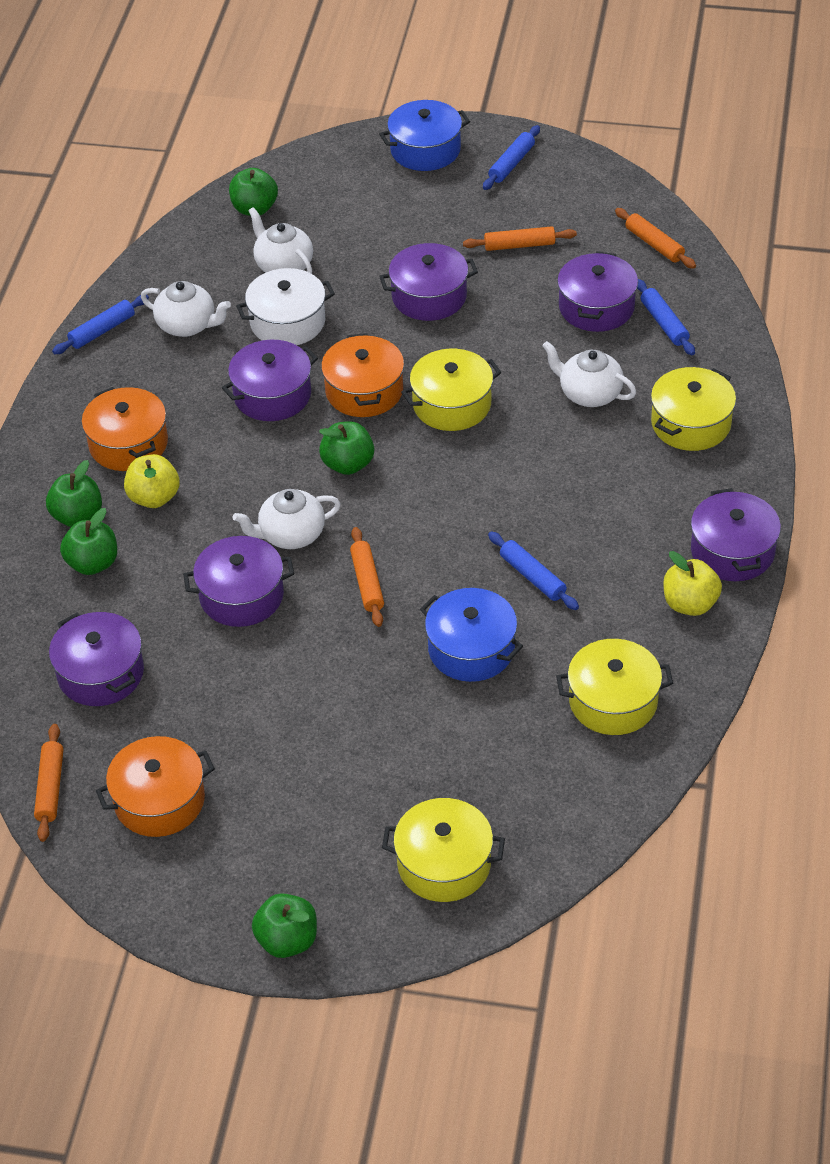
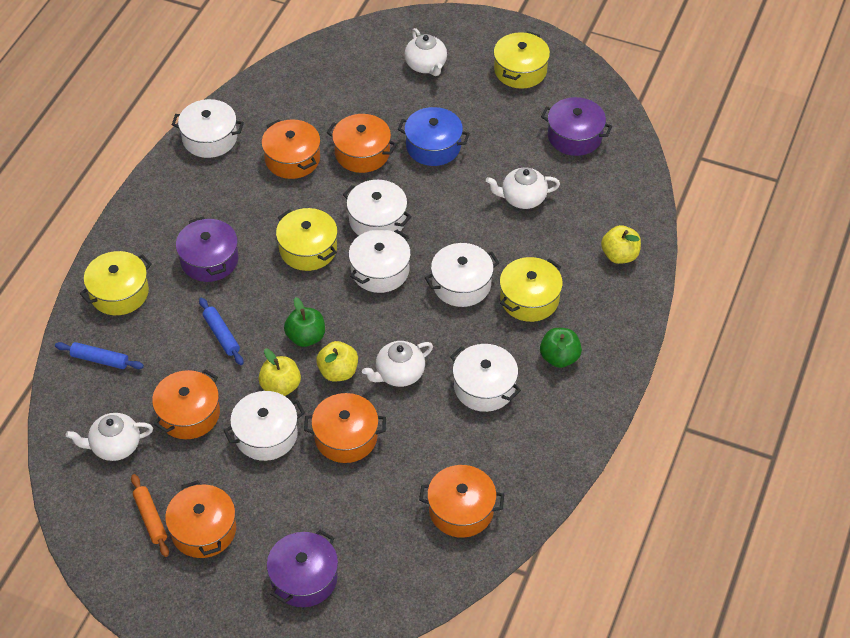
blue pot: [380,100,470,171] [420,588,523,682] = 2 -> [398,107,470,166] = 1
blue rolling pin: [52,295,149,354] [483,125,540,190] [488,531,579,610] [637,279,695,355] = 4 -> [55,342,144,369] [199,298,244,365] = 2
green apple: [46,460,102,527] [60,508,117,575] [229,168,278,216] [252,893,317,958] [319,422,374,475] = 5 -> [284,297,325,347] [540,328,582,368] = 2
orange pot: [82,387,168,471] [96,736,215,837] [321,333,404,417] = 3 -> [152,370,220,439] [165,480,236,558] [261,119,321,179] [304,393,386,463] [327,114,397,173] [419,465,504,538] = 6
orange rolling pin: [34,724,63,842] [350,527,384,627] [463,226,577,251] [615,208,696,269] = 4 -> [131,474,169,557] = 1
purple pot: [49,612,144,706] [183,536,294,627] [222,340,318,421] [379,243,478,321] [557,251,638,332] [691,488,781,581] = 6 -> [176,217,239,282] [267,530,338,607] [541,97,612,156] = 3
white pot: [236,268,335,345] = 1 -> [172,99,244,158] [223,391,305,461] [343,180,412,236] [349,229,411,293] [425,243,499,307] [450,344,521,412] = 6
yellow apple: [124,454,180,508] [663,551,722,616] = 2 -> [259,349,301,396] [316,341,358,382] [601,225,641,264] = 3

